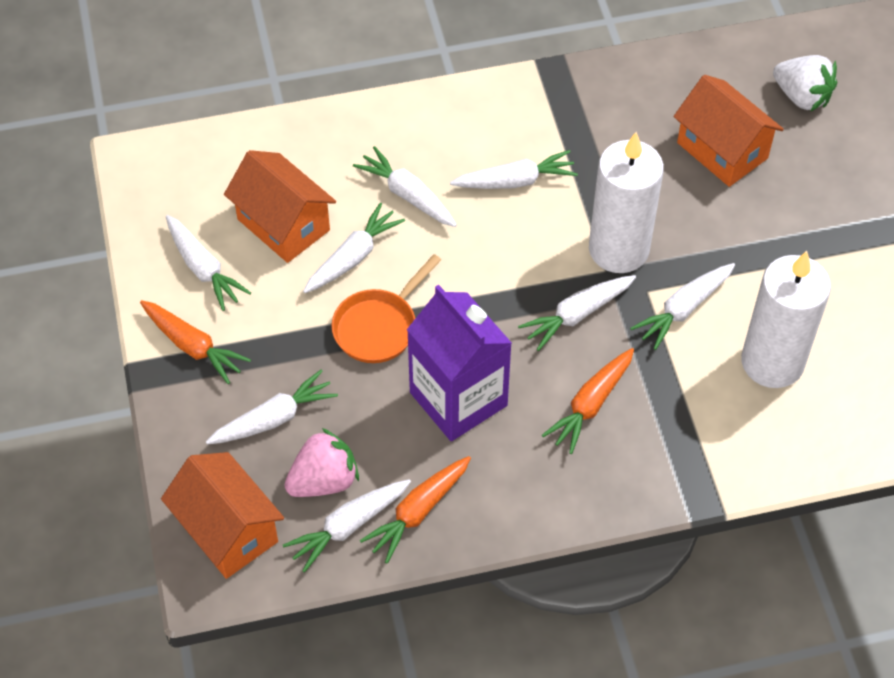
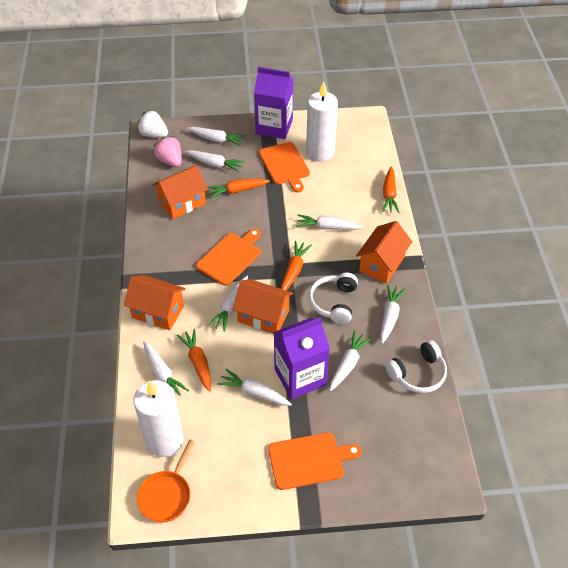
orange carrot: [140,300,251,384] [360,456,471,564] [542,348,634,454] = 3 -> [177,329,211,392] [207,179,270,199] [281,241,312,291] [382,166,399,213] = 4
orange cutting board: none = 0 -> [196,229,261,286] [259,142,310,193] [268,432,362,490] = 3
orange house: [161,452,284,579] [224,150,336,263] [674,75,784,187] = 3 -> [124,275,186,330] [152,165,208,219] [233,279,293,334] [356,221,412,284] = 4
purple carton: [407,285,512,441] = 1 -> [254,67,293,139] [274,317,330,400] = 2
white headphones: none = 0 -> [309,273,358,324] [385,340,447,393] = 2

